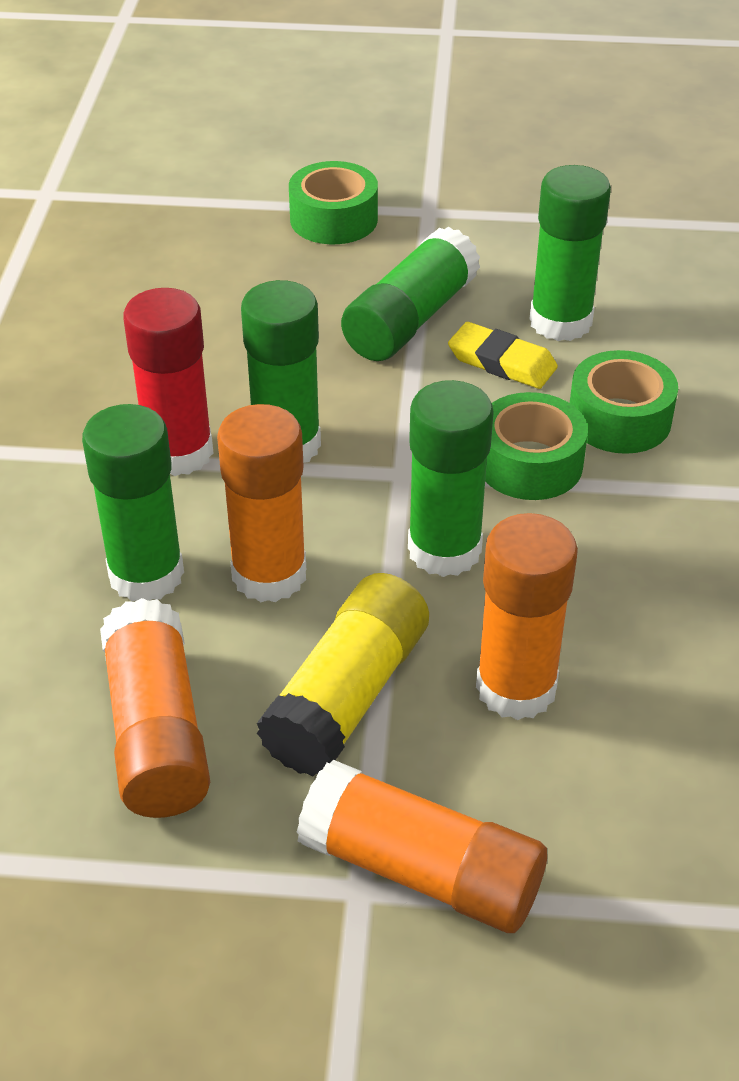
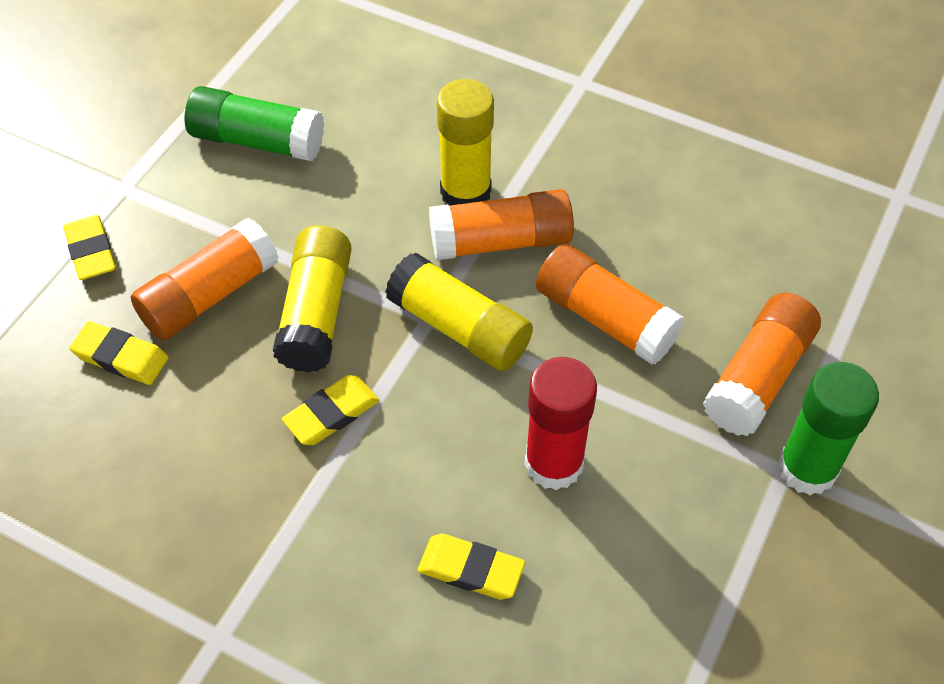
green glue stick: [82,404,184,602] [241,280,321,463] [341,227,480,361] [408,380,494,577] [530,165,611,341] = 5 -> [185,86,324,161] [778,362,879,495] = 2
green tape: [289,161,378,244] [485,392,588,500] [570,350,678,454] = 3 -> none = 0
yellow eraser: [448,322,558,389] = 1 -> [63,215,116,280] [69,321,169,385] [282,375,380,445] [417,534,525,599] = 4
yellow glue stick: [257,573,429,777] = 1 -> [273,225,352,372] [385,253,533,371] [437,79,494,206] = 3

